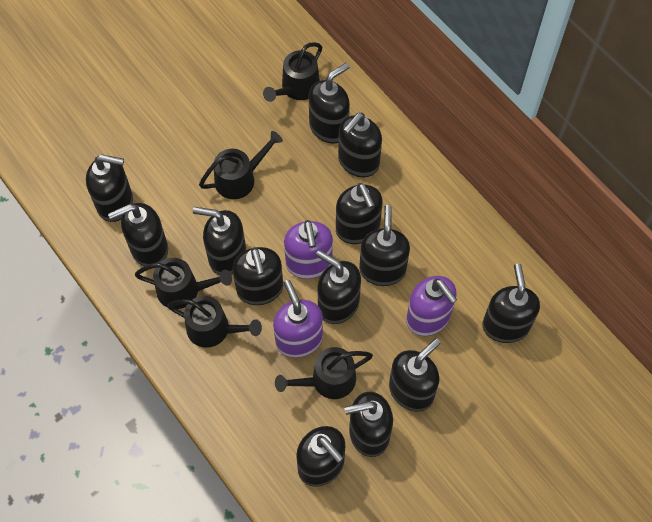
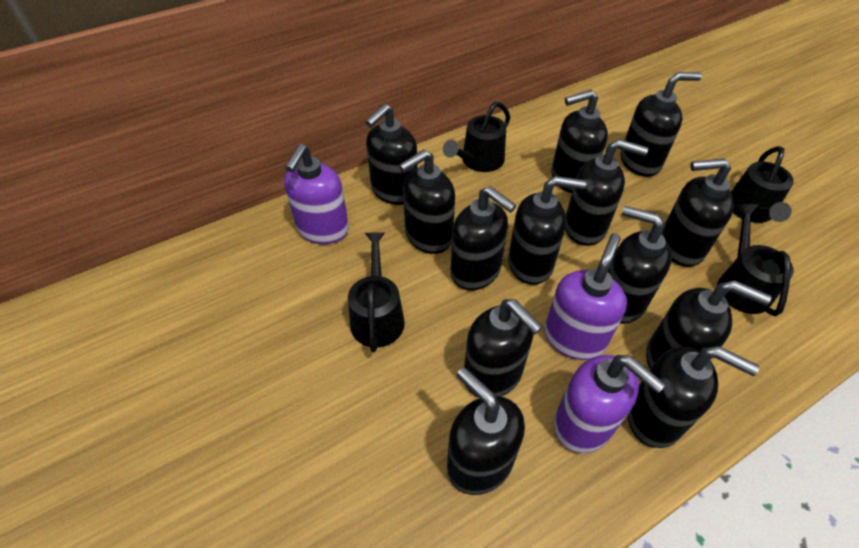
black watering can: [135,258,232,309] [167,296,262,347] [199,131,283,199] [263,42,322,102] [275,347,373,399] = 5 -> [348,232,405,352] [443,102,510,172] [717,204,794,316] [731,146,794,223] = 4

